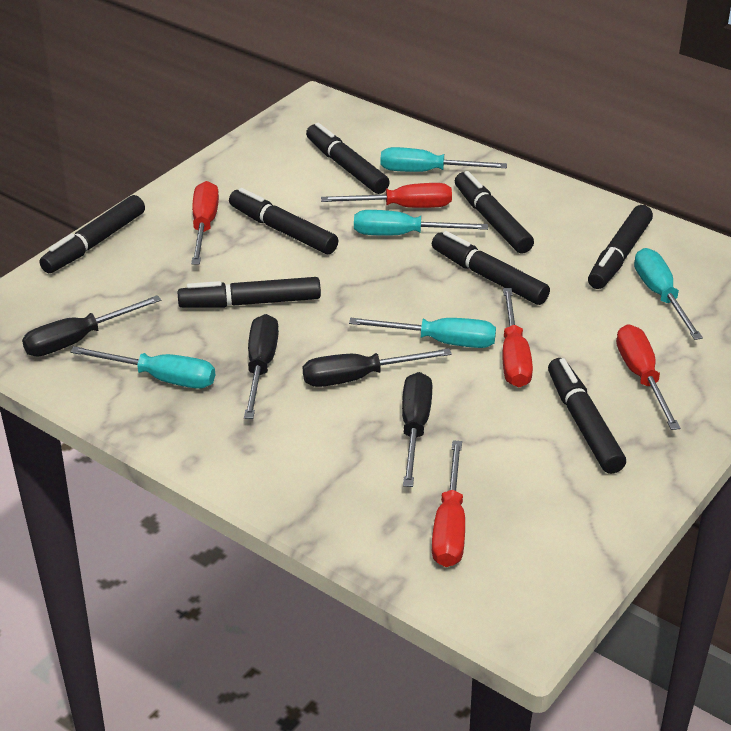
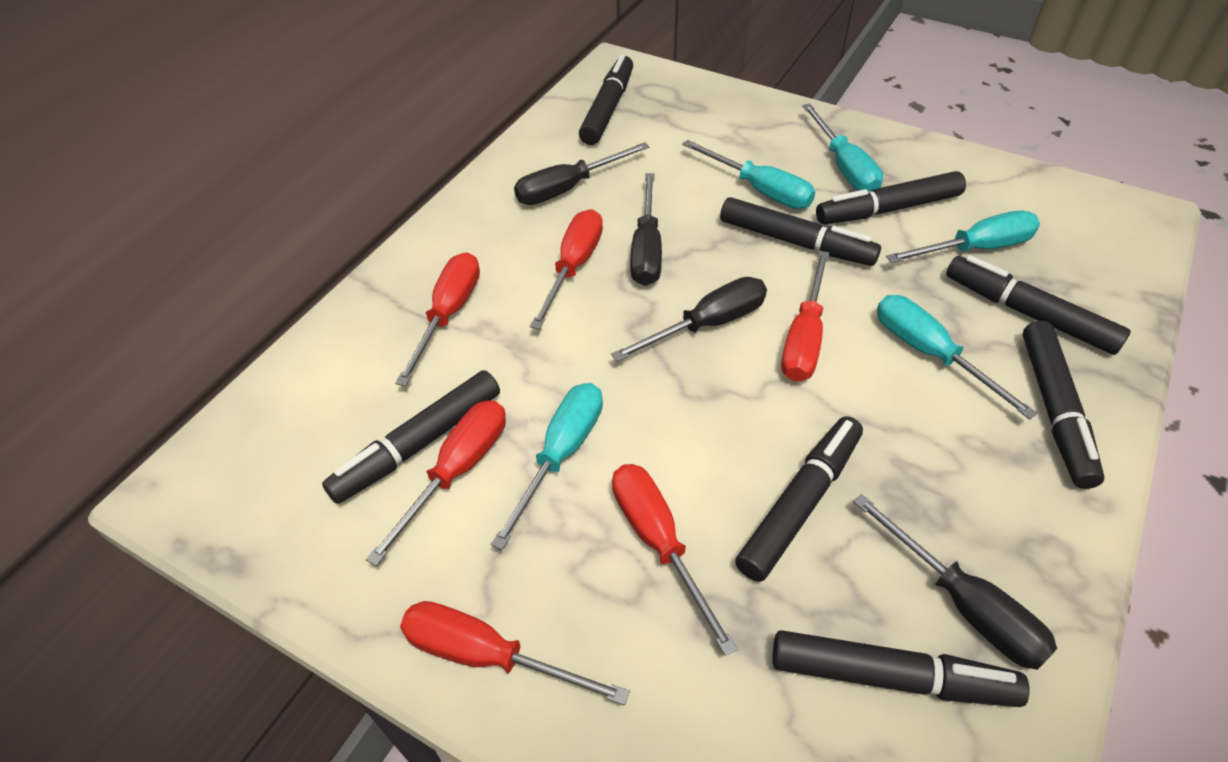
red screwdriver: [191,181,219,264] [321,183,452,208] [432,440,465,567] [502,288,533,387] [616,324,680,430] = 5 -> [366,400,506,566] [395,252,480,386] [400,601,630,706] [530,209,603,330] [612,464,737,656] [781,251,830,382] = 6

